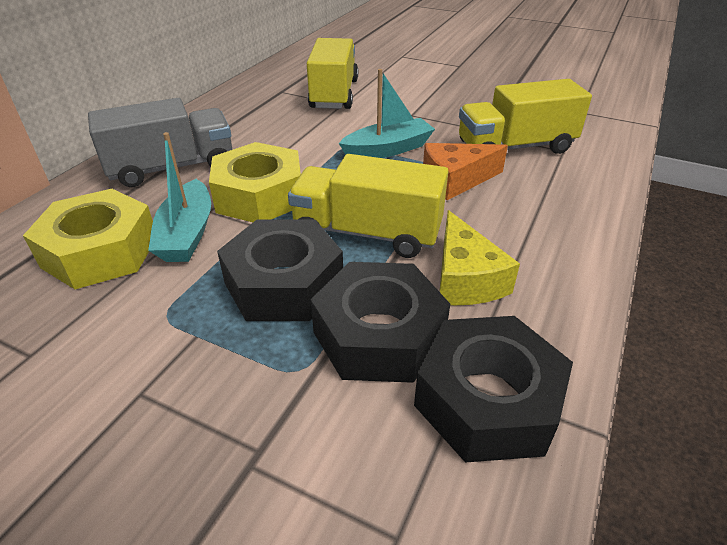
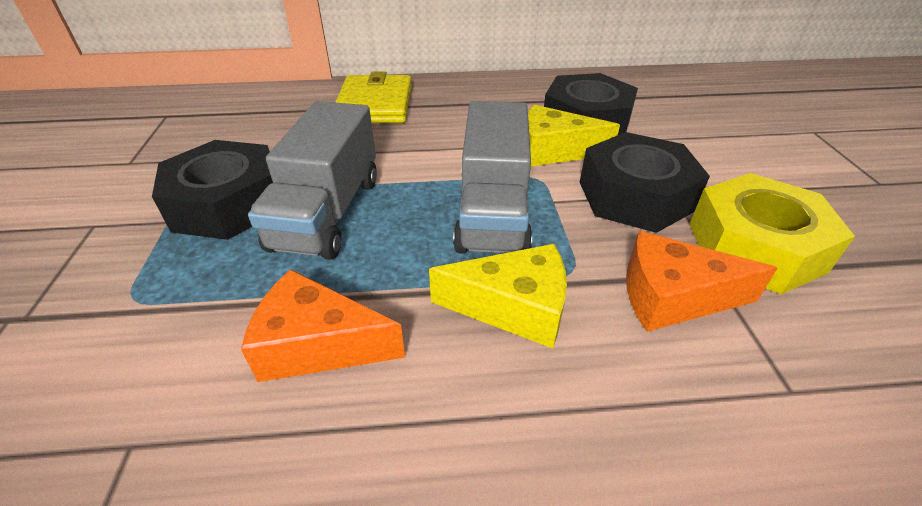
grey truck: [88,98,232,187] = 1 -> [248,101,377,260] [453,101,532,253] = 2
orange cheese: [423,143,508,200] = 1 -> [241,269,405,382] [626,231,778,332] = 2
turquoise boat: [148,132,211,262] [339,69,435,158] = 2 -> none = 0
yellow cheese: [439,210,520,305] = 1 -> [429,244,567,348] [528,105,620,166] = 2
yellow nut: [23,189,153,289] [209,142,301,222] = 2 -> [690,173,855,294] = 1
yellow truck: [288,154,448,258] [307,38,358,109] [459,79,592,154] = 3 -> none = 0
yellow wallet: none = 0 -> [335,72,412,123] = 1

